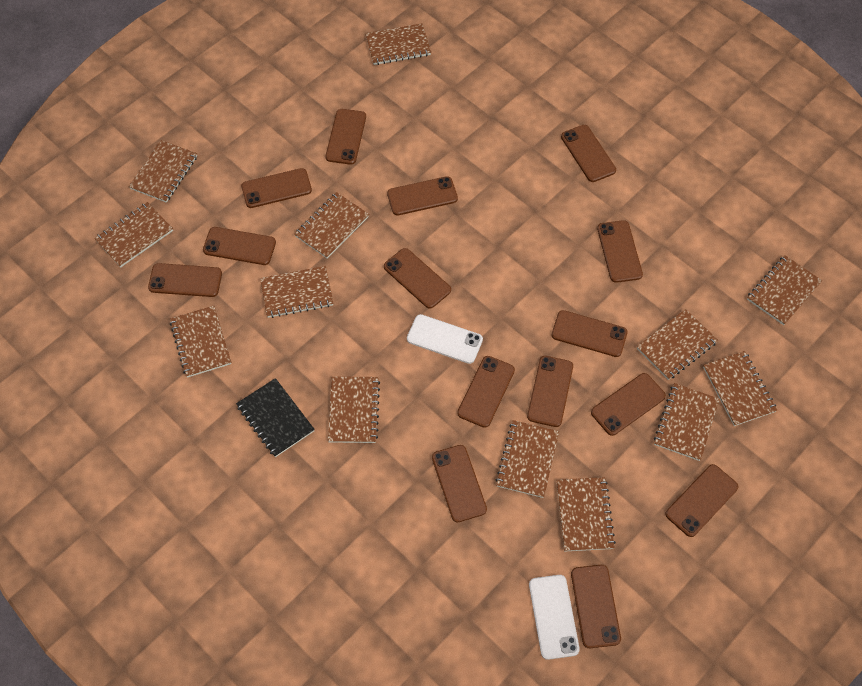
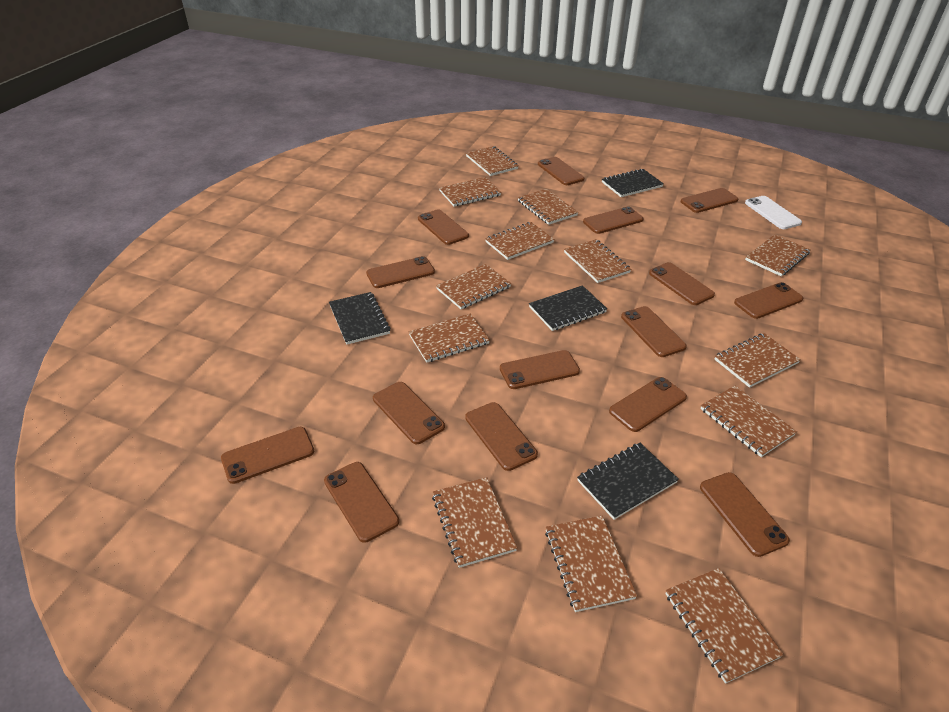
black notebook: [236,378,315,457] = 1 -> [329,292,390,345] [529,285,607,331] [577,443,679,520] [602,169,664,197] = 4
white phone: [407,314,483,364] [529,575,580,660] = 2 -> [745,196,802,229] = 1

